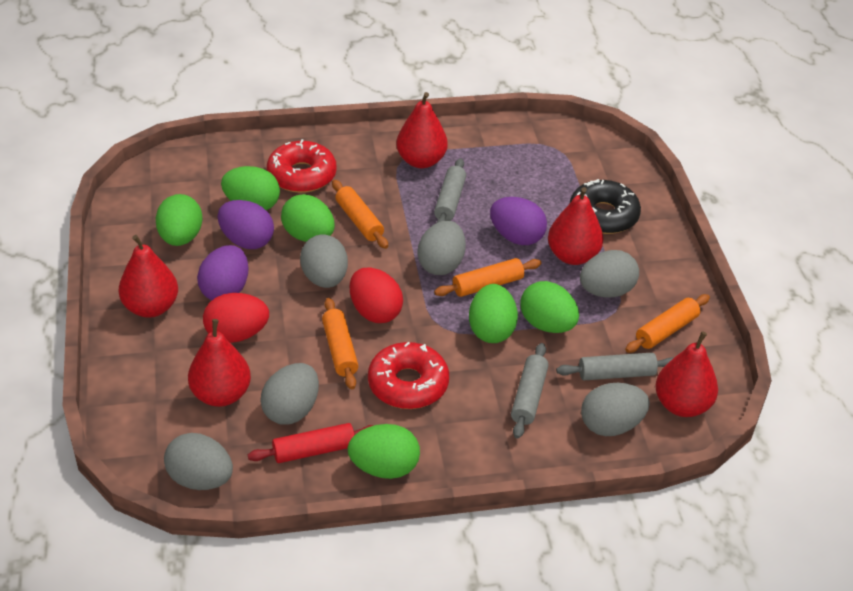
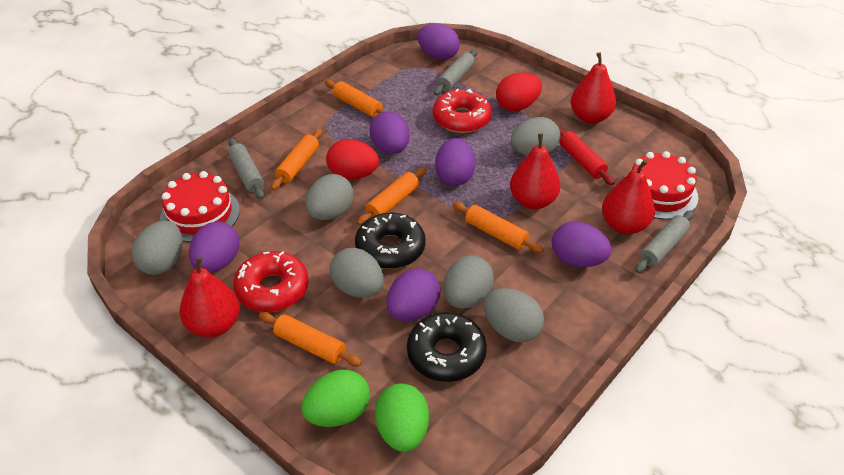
black donut: [570,179,641,234] = 1 -> [355,213,426,269] [407,312,487,382] = 2
green egg: [156,194,203,246] [221,166,280,210] [281,194,335,242] [348,424,420,479] [469,284,518,343] [520,281,579,333] = 6 -> [301,370,370,427] [375,383,429,452] = 2
orange rolling pin: [322,298,358,389] [332,180,388,249] [434,258,541,297] [625,294,710,353] = 4 -> [259,312,362,367] [271,129,322,190] [325,80,387,117] [357,167,427,225] [453,202,544,253] = 5
purple egg: [197,245,249,300] [218,200,274,249] [490,197,547,245] = 3 -> [189,221,239,272] [369,111,409,154] [386,268,441,321] [417,24,460,60] [435,138,475,186] [552,222,612,267] = 6
red cake: none = 0 -> [160,171,240,242] [624,151,698,220] = 2
red pear: [119,235,178,318] [188,319,251,407] [396,92,448,168] [548,187,603,265] [655,331,718,417] = 5 -> [180,257,240,337] [510,133,561,209] [571,52,616,124] [602,159,655,234] = 4

